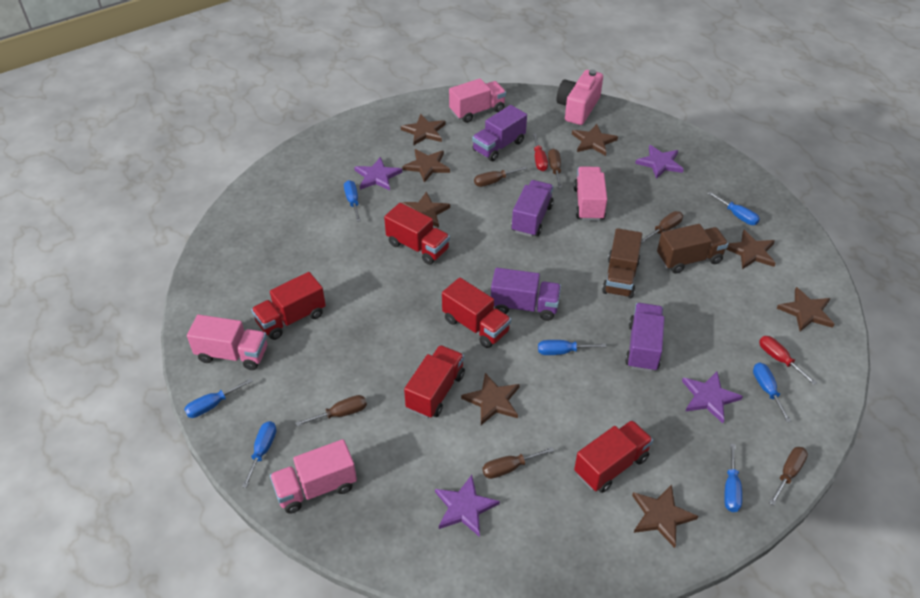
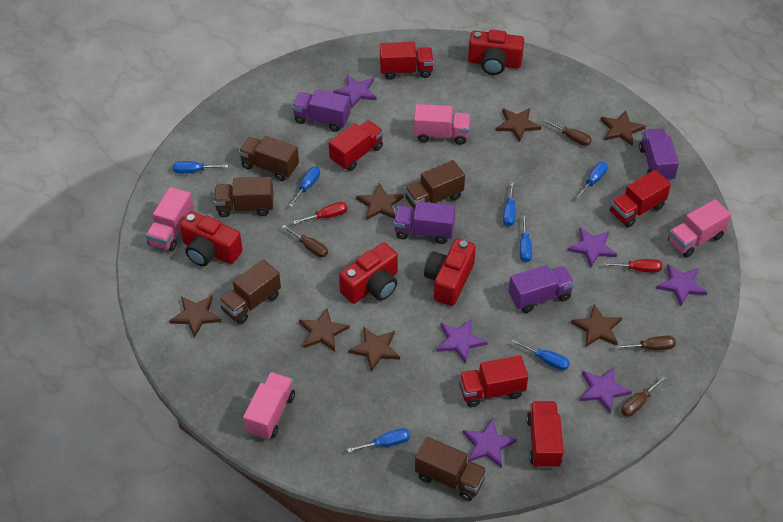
brown screwdriver: [295,395,367,426] [474,166,528,187] [482,447,554,479] [548,149,562,188] [641,211,683,243] [769,447,808,506] = 6 -> [282,225,328,257] [543,119,592,146] [615,336,676,350] [621,376,666,417] = 4
brown star: [401,114,446,145] [401,191,450,228] [402,149,450,183] [461,373,520,425] [572,124,618,156] [632,484,698,548] [726,230,776,269] [777,287,835,331] = 8 -> [169,295,221,338] [299,308,350,351] [348,327,400,372] [356,183,404,220] [496,108,541,142] [571,304,622,347] [600,111,646,146] = 7
brown truck: [602,228,642,298] [657,224,728,274] = 2 -> [214,177,273,217] [218,259,281,324] [239,136,299,181] [404,160,465,210] [415,437,487,501] = 5
pink camera: [557,69,603,125] = 1 -> none = 0
purple star: [354,157,402,191] [435,475,500,537] [635,145,684,179] [682,371,743,423] = 4 -> [333,74,377,108] [436,319,488,364] [463,418,517,468] [567,227,617,268] [580,367,632,414] [656,264,707,306] = 6
red camera: none = 0 -> [180,211,243,266] [339,242,398,304] [424,239,476,306] [468,29,524,75] = 4

